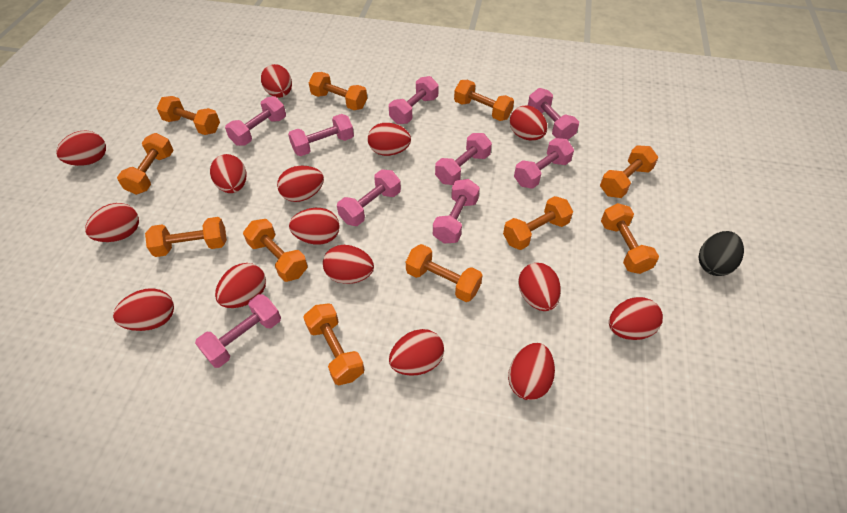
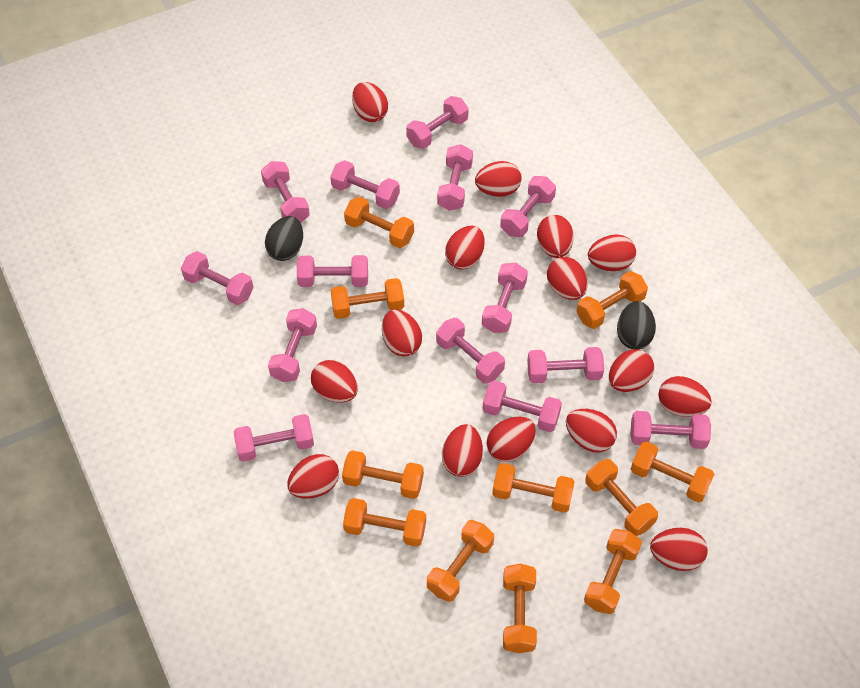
black egg: [699,231,744,276] = 1 -> [265,216,303,261] [617,301,656,349] = 2
pink dumbbell: [195,294,281,368] [225,96,286,146] [288,114,354,156] [337,169,401,226] [389,76,439,124] [433,179,480,243] [435,133,492,185] [514,138,574,189] [528,88,579,140] = 9 -> [181,251,254,305] [234,414,314,462] [261,161,310,223] [268,308,317,382] [297,255,368,287] [330,160,400,209] [406,96,469,149] [436,318,505,383] [437,144,473,211] [482,263,528,333] [482,380,562,432] [500,176,556,237] [527,347,604,383] [631,411,711,449] = 14

